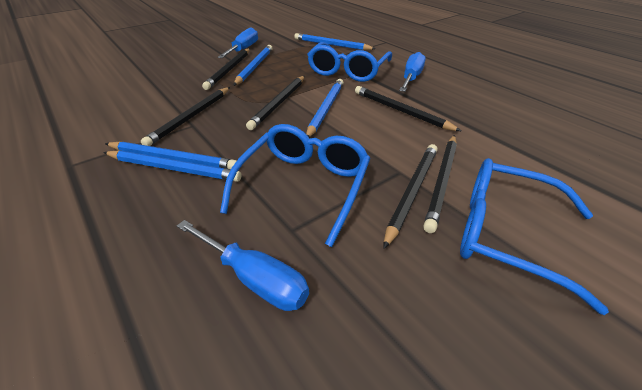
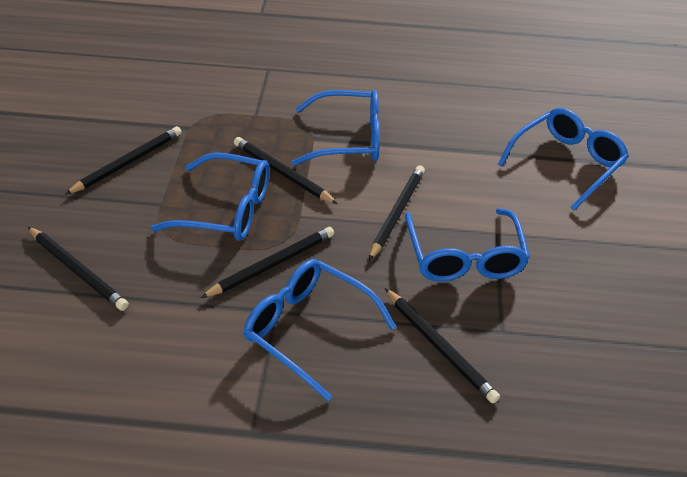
blue glasses: [220,124,371,247] [307,42,392,82] [460,158,609,315] = 3 -> [151,152,270,241] [244,259,397,401] [292,90,380,166] [405,208,530,282] [498,108,629,211] = 5
blue pencil: [103,150,241,182] [105,141,236,169] [233,45,273,86] [294,33,376,50] [306,79,344,137] = 5 -> none = 0
blue screwdriver: [177,220,309,311] [218,28,258,58] [399,52,426,92] = 3 -> none = 0

